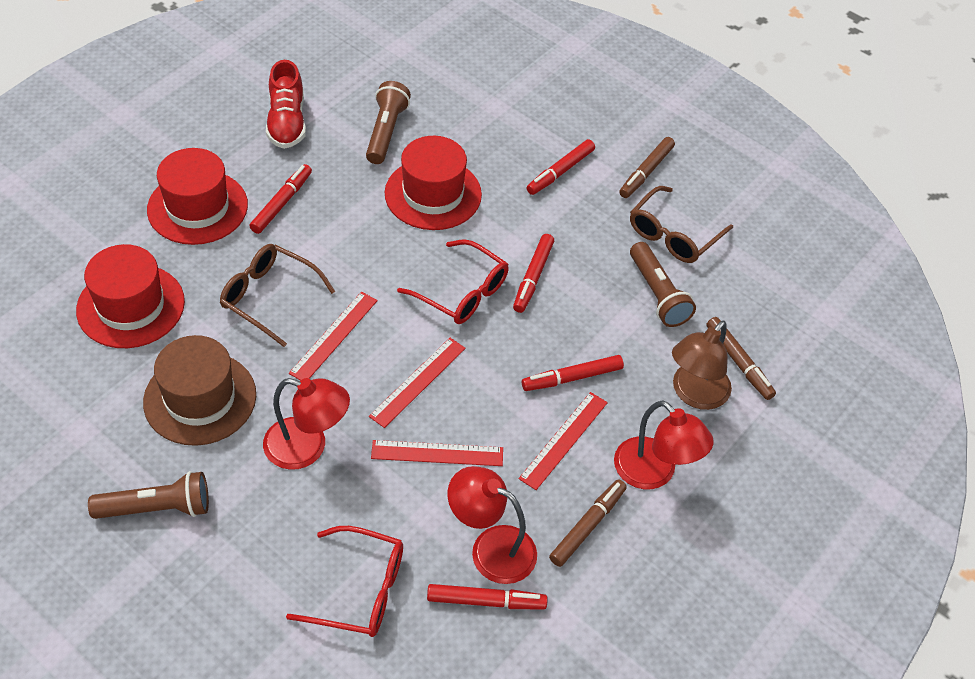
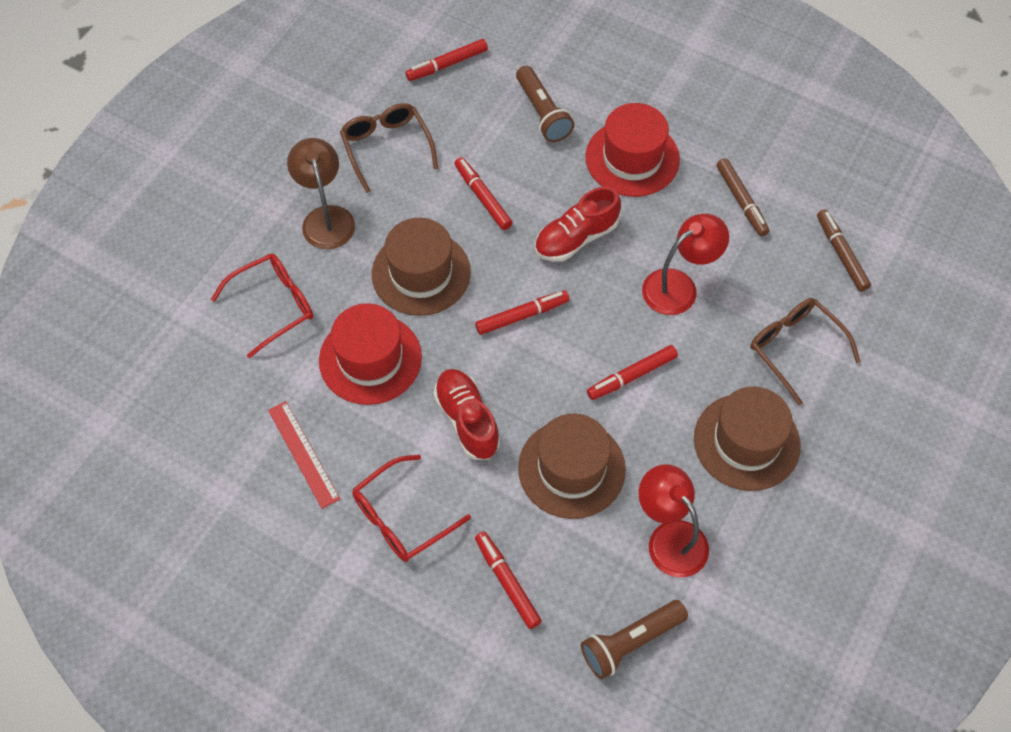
brown flashlight: [88,471,209,519] [366,81,411,164] [630,242,696,327] = 3 -> [516,66,574,142] [581,600,688,679] = 2
brown hat: [143,335,256,446] = 1 -> [372,218,471,316] [518,414,626,519] [694,387,801,491] = 3
brown marker: [549,479,627,567] [619,137,675,198] [706,317,776,400] = 3 -> [716,158,769,236] [817,209,871,292] = 2
red hat: [76,244,185,348] [147,148,248,245] [385,136,482,230] = 3 -> [319,303,422,405] [586,103,680,197] = 2
red lamp: [263,378,350,470] [448,466,537,584] [614,400,714,489] = 3 -> [639,465,709,577] [642,214,729,315] = 2
red ruler: [289,292,378,381] [369,338,466,428] [371,440,503,466] [519,392,608,490] = 4 -> [268,401,340,509] = 1
red shoe: [266,60,306,149] = 1 -> [434,369,501,460] [535,187,621,262] = 2

